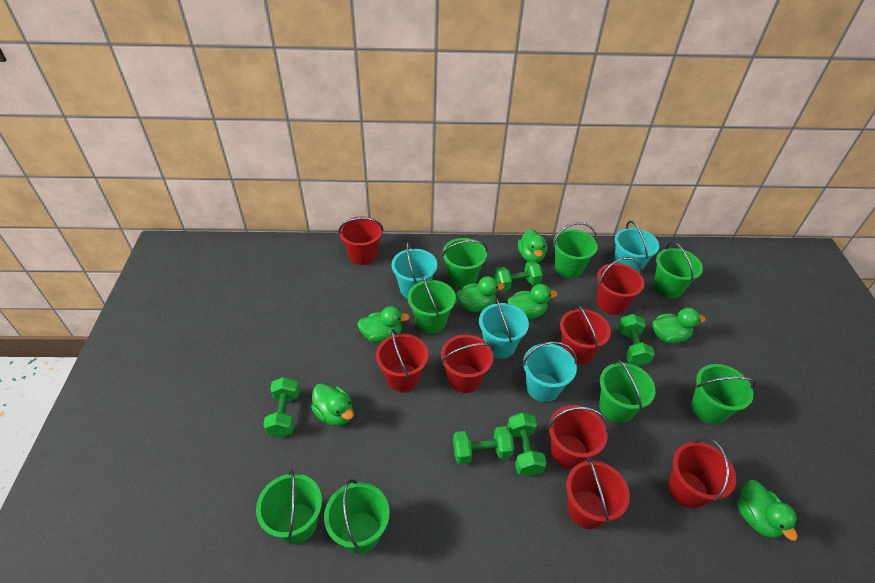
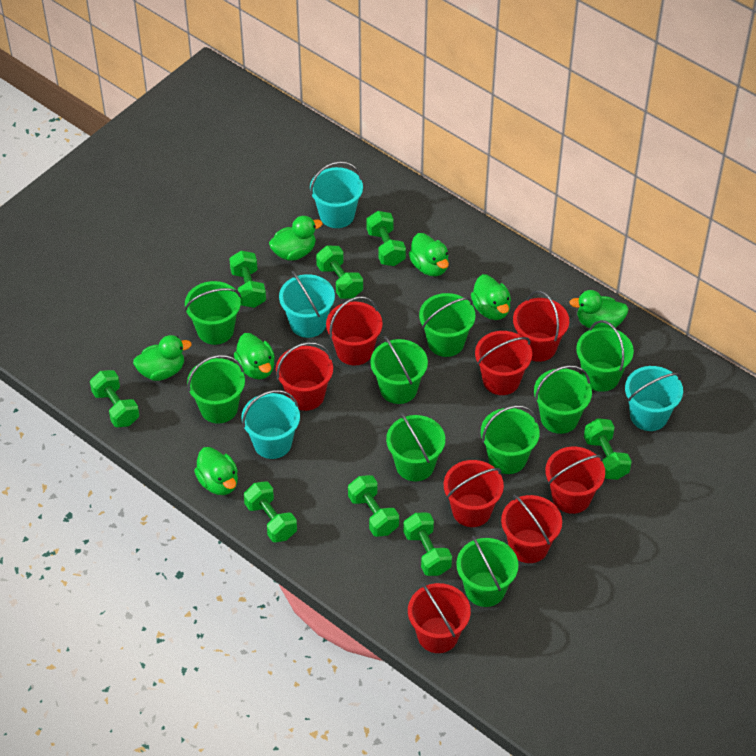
green bucket: [256,469,322,544] [324,479,390,554] [408,274,456,334] [442,238,488,288] [553,222,598,278] [599,358,656,423] [653,242,703,298] [691,364,756,424] = 8 -> [185,281,241,345] [187,355,245,424] [370,336,428,404] [386,412,445,481] [419,293,475,357] [456,535,518,607] [481,405,540,474] [534,365,592,434] [576,320,634,392] = 9
green dumbbell: [263,377,300,438] [453,426,514,464] [494,261,543,291] [507,412,546,477] [618,314,655,366] = 5 -> [90,370,139,427] [229,251,266,308] [244,481,297,542] [316,246,363,299] [348,475,399,537] [366,211,406,266] [403,513,452,576] [584,418,632,480] = 8

